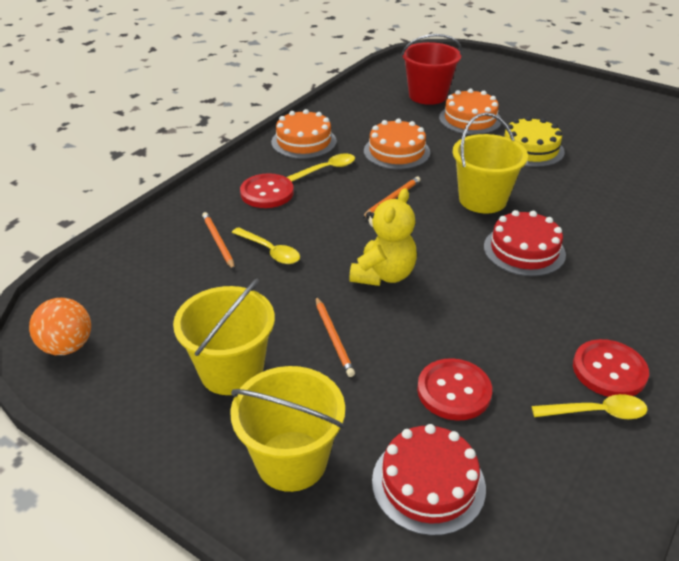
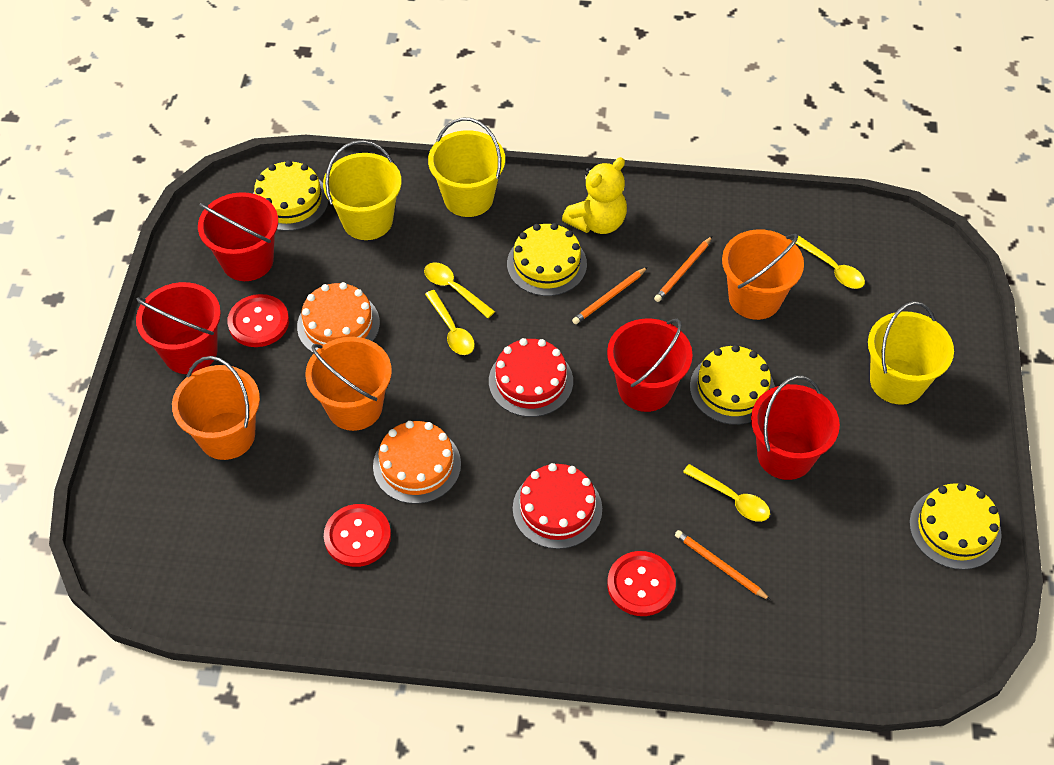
orange ball: [29,298,91,355] = 1 -> none = 0
orange bucket: none = 0 -> [172,356,260,460] [305,337,392,431] [722,230,804,320] = 3
orange cake: [271,109,337,159] [364,119,430,169] [439,89,501,135] = 3 -> [297,282,380,353] [373,421,461,504] = 2
red bucket: [401,34,462,105] = 1 -> [136,282,221,374] [198,192,278,281] [607,319,693,412] [751,376,840,480] = 4
yellow cake: [504,116,565,167] = 1 -> [253,160,329,231] [507,223,587,296] [690,345,775,425] [909,483,1002,570] = 4
yellow spoon: [232,227,300,264] [286,153,355,182] [532,394,648,419] = 3 -> [424,262,495,318] [425,290,475,355] [683,464,770,522] [795,236,865,289] = 4

